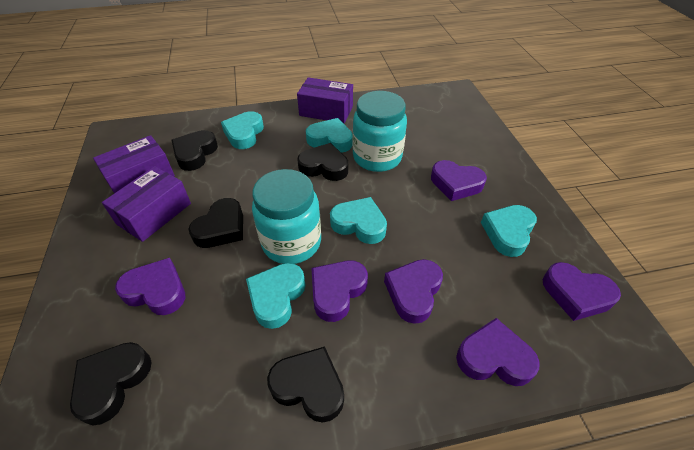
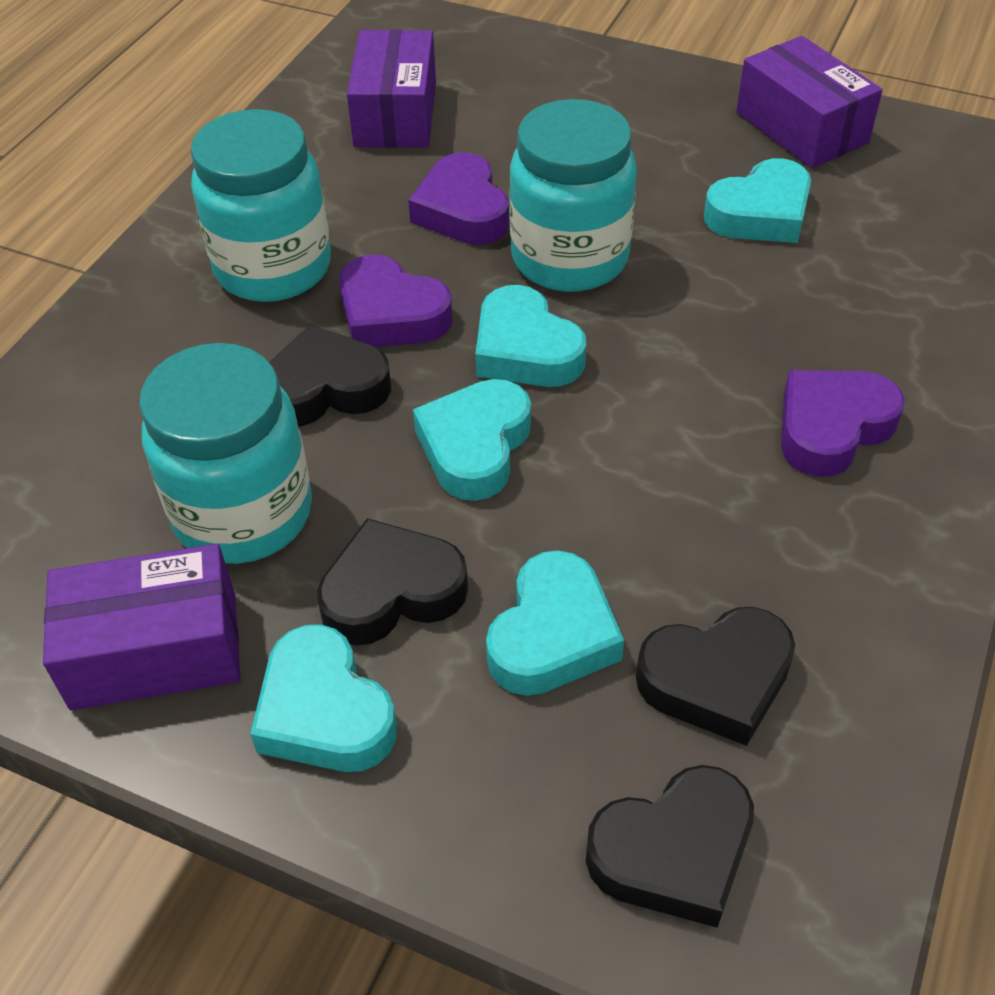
black heart: [70,342,152,425] [172,130,218,171] [188,198,243,248] [267,347,344,423] [297,143,348,181] = 5 -> [269,325,391,427] [317,518,468,646] [586,765,754,928] [636,607,795,746] = 4
purple heart: [115,258,185,315] [311,260,368,322] [384,259,443,324] [431,160,487,201] [456,318,540,386] [543,262,621,321] = 6 -> [339,255,453,347] [408,152,509,245] [781,370,905,477] = 3
turquoise jar: [252,169,321,264] [352,91,407,172] = 2 -> [139,343,312,564] [191,109,331,302] [509,99,637,292] = 3

